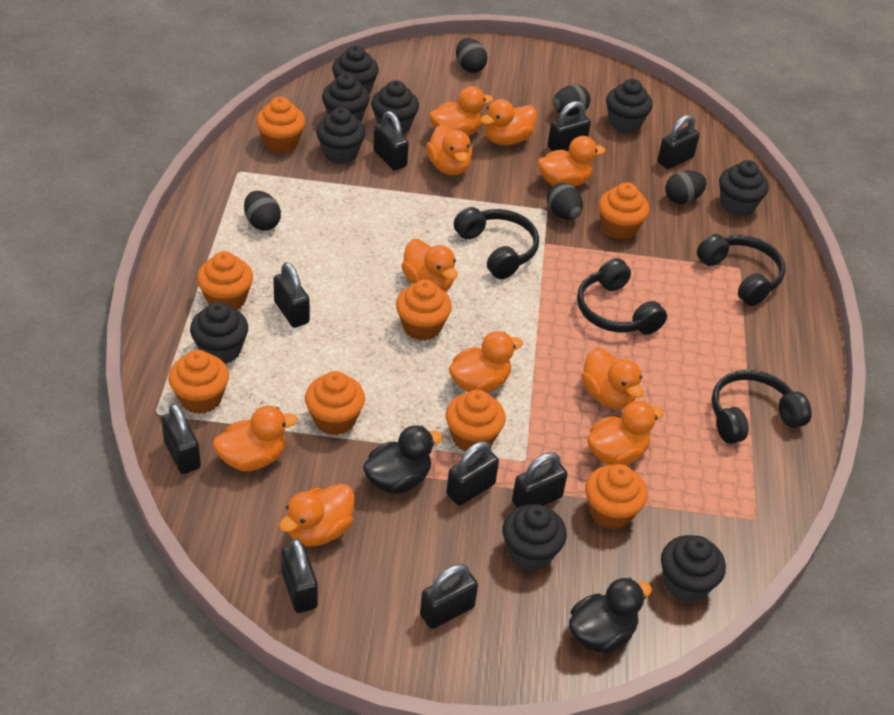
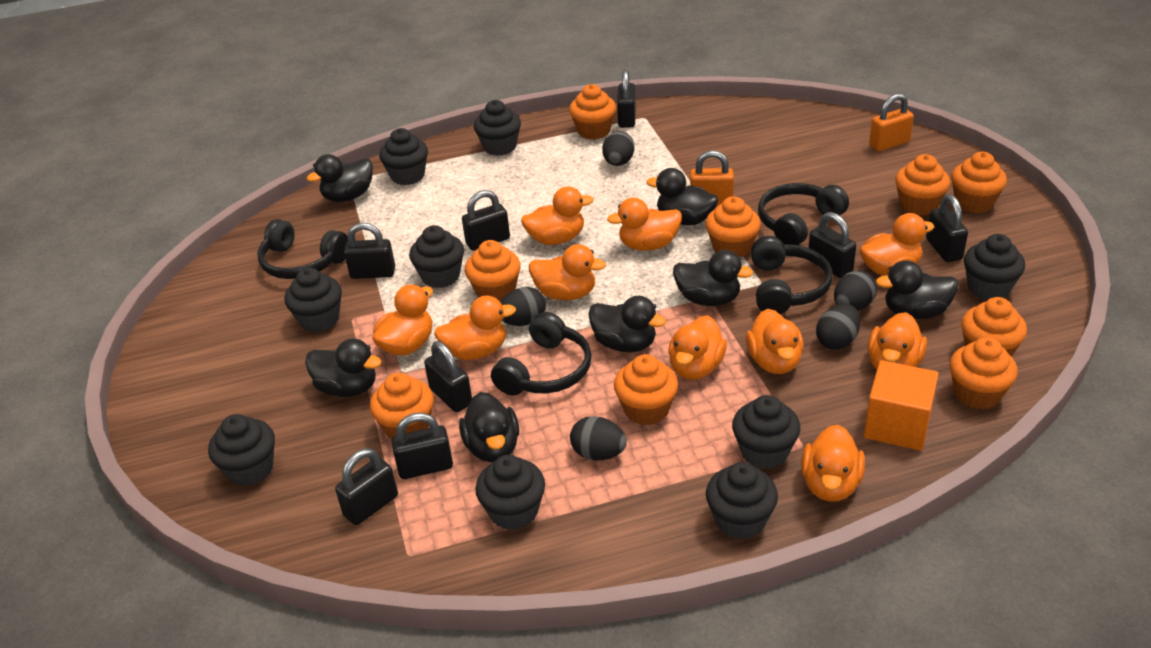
black duck: [363,425,443,494] [569,578,652,654] = 2 -> [305,338,382,397] [307,154,373,202] [459,392,519,462] [588,296,666,352] [646,168,718,225] [673,250,753,306] [876,260,958,319] = 7
black padlock: [161,403,201,474] [273,262,310,328] [281,538,318,613] [373,111,409,171] [420,564,478,629] [446,441,499,506] [512,452,568,508] [548,101,591,151] [657,114,700,169] = 9 -> [335,448,398,525] [344,223,395,279] [391,413,453,479] [424,341,472,412] [462,190,510,251] [617,70,636,128] [809,212,856,278] [926,194,968,262] = 8
orange cube: none = 0 -> [864,360,939,451] = 1
orange cupcake: [168,350,229,414] [197,251,253,310] [256,97,305,153] [305,371,365,435] [396,279,452,341] [446,390,506,452] [585,464,648,529] [599,182,649,240] = 8 -> [370,373,434,440] [465,240,521,301] [569,84,616,140] [614,354,678,425] [705,196,761,257] [895,154,950,216] [949,337,1018,410] [951,152,1007,213] [961,297,1027,357] = 9
orange padlock: none = 0 -> [690,150,734,205] [869,93,914,151] = 2

